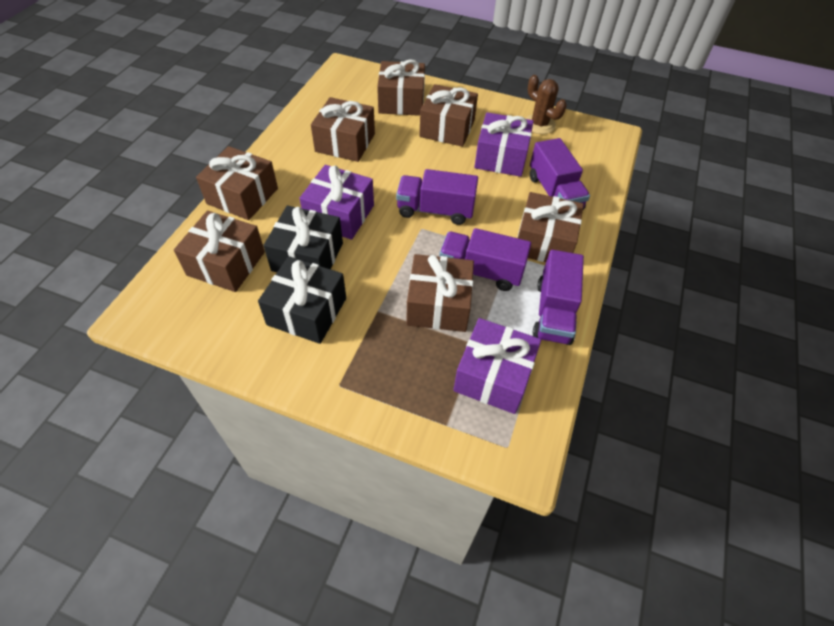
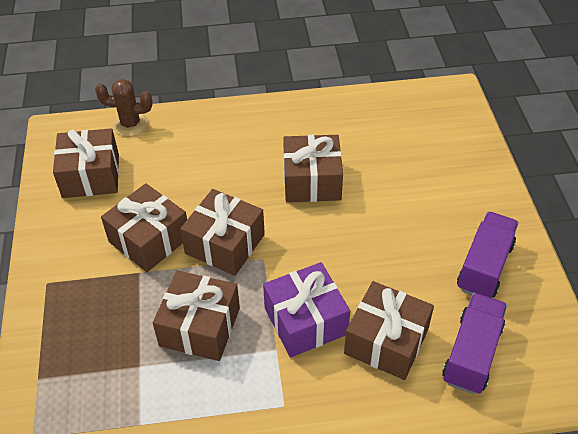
black gift: [258,256,346,344] [263,206,343,272] = 2 -> none = 0
brown gift: [174,211,265,292] [196,146,278,220] [311,97,375,162] [377,59,425,116] [406,254,474,332] [419,84,478,147] [517,192,584,262] = 7 -> [53,128,119,198] [101,183,187,272] [153,270,240,361] [180,189,265,276] [283,135,343,202] [344,281,434,380] = 6
purple gift: [300,165,374,240] [453,318,541,414] [474,112,534,177] = 3 -> [263,262,350,358] = 1
purple truck: [396,169,478,225] [439,228,531,291] [530,138,590,210] [532,250,584,345] = 4 -> [442,293,507,394] [457,212,519,298] = 2

